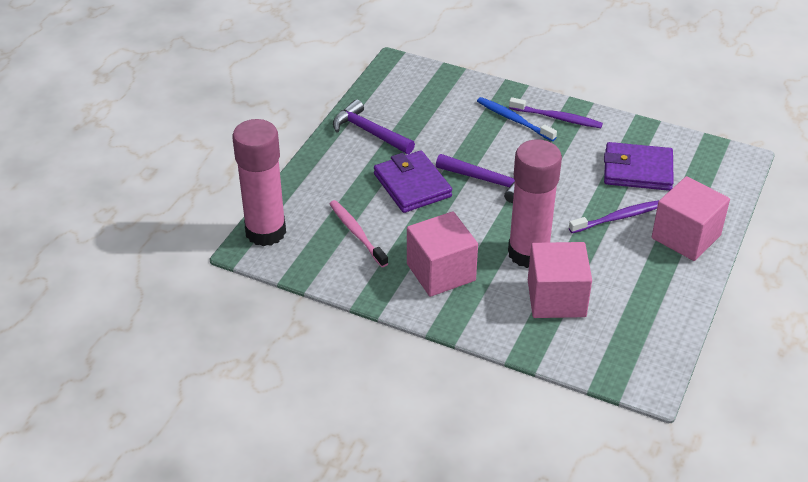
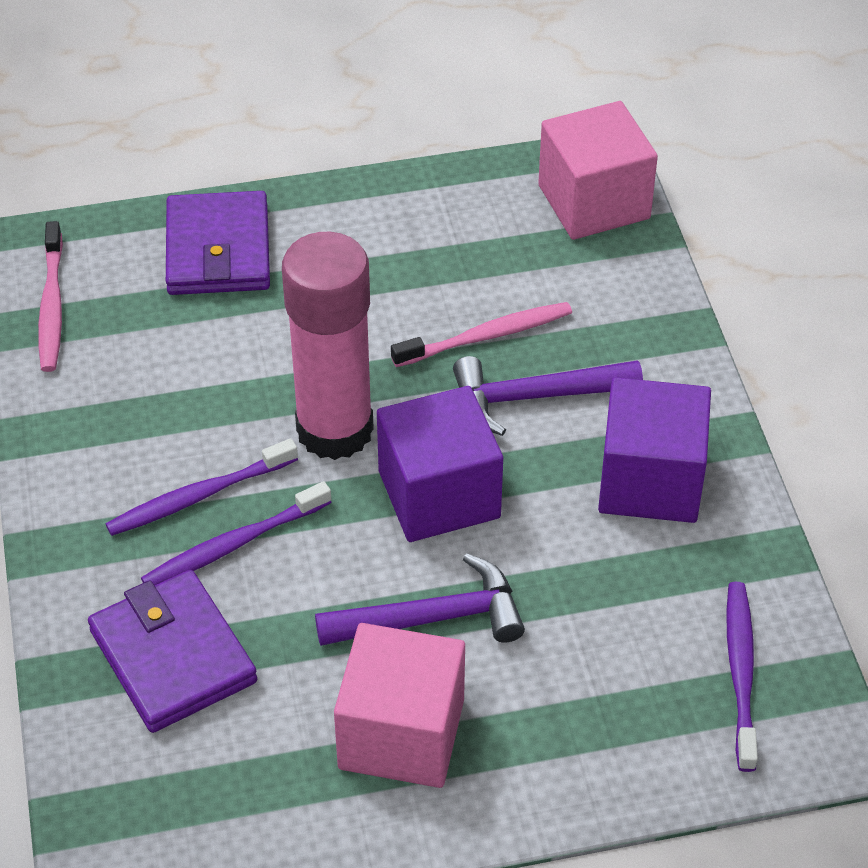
blue toothbrush: [477,97,557,141] = 1 -> none = 0
pink cube: [407,211,478,297] [528,242,592,318] [652,176,730,261] = 3 -> [334,623,465,788] [538,101,658,240] = 2
pink glue stick: [232,119,286,246] [508,139,562,268] = 2 -> [282,232,374,460] = 1
pink toothbrush: [329,200,388,267] = 1 -> [38,221,63,372] [391,302,572,367] = 2
purple cube: none = 0 -> [377,386,503,542] [598,377,711,523] = 2
purple toothbrush: [509,97,603,128] [569,200,659,233] = 2 -> [106,438,298,536] [141,481,332,585] [726,582,758,772] = 3

